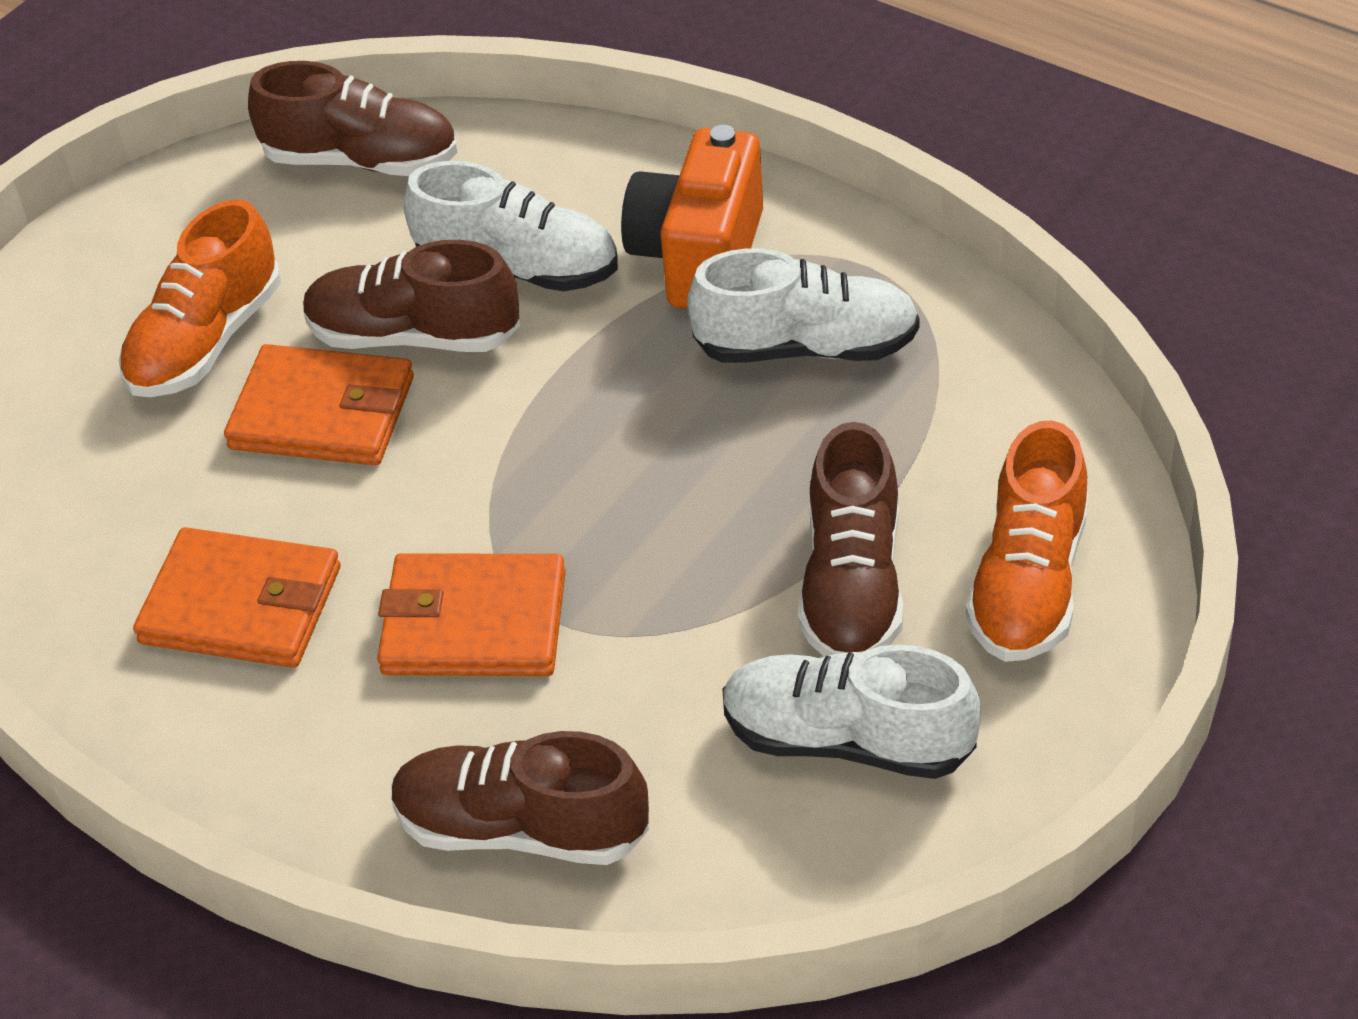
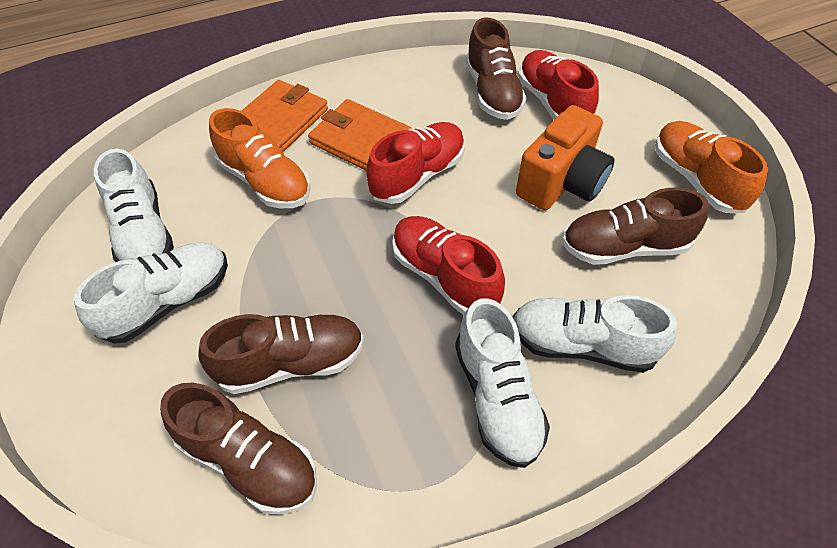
orange wallet: [133,527,341,668] [224,344,414,466] [377,553,566,676] = 3 -> [242,80,328,152] [308,99,412,170] = 2
red shoe: none = 0 -> [366,122,465,204] [392,216,505,315] [518,50,599,119] = 3
white shoe: [404,161,618,291] [687,248,920,363] [722,644,981,779] = 3 -> [74,242,228,344] [94,149,174,262] [455,298,550,468] [512,295,677,373] = 4

